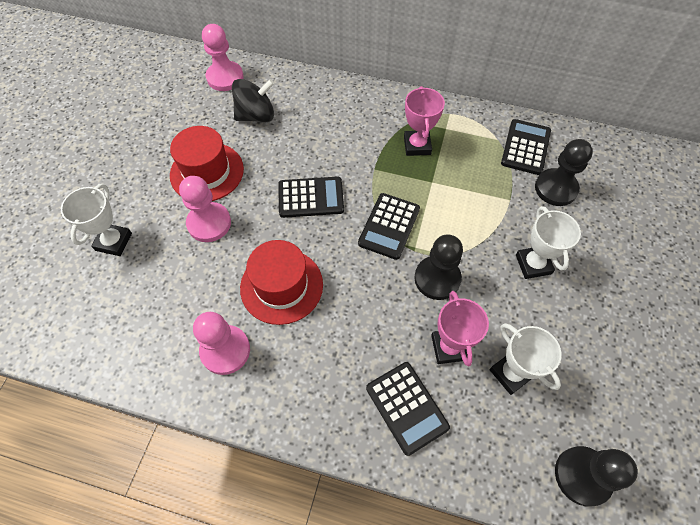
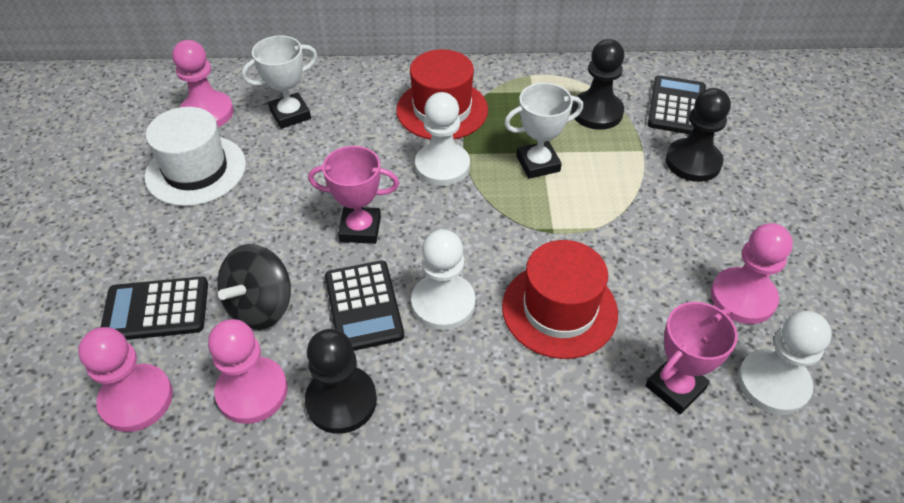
black calculator: [278,177,344,218] [358,193,420,260] [366,362,450,456] [501,119,551,175] = 4 -> [100,276,208,340] [325,260,404,351] [648,75,706,134] = 3
pink pawn: [179,176,231,242] [193,312,250,375] [202,24,244,91] = 3 -> [78,327,173,432] [172,40,234,127] [208,319,287,424] [711,223,793,324] = 4
white hat: none = 0 -> [145,107,246,206] = 1
white pawn: none = 0 -> [411,229,475,330] [415,92,470,186] [738,311,832,415] = 3
white trophy: [61,184,132,256] [490,323,561,395] [516,206,581,279] = 3 -> [242,35,318,129] [504,83,583,179] = 2

